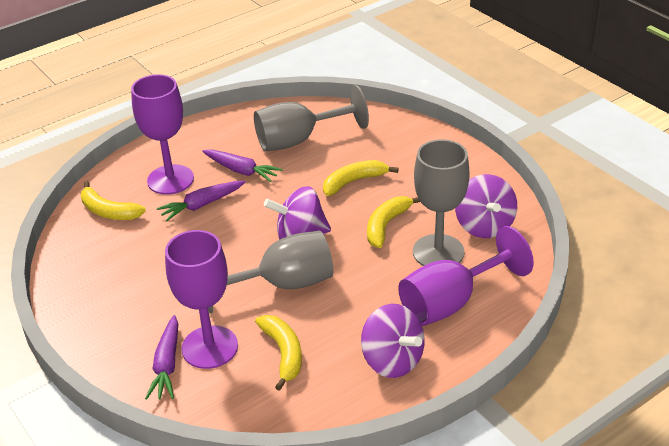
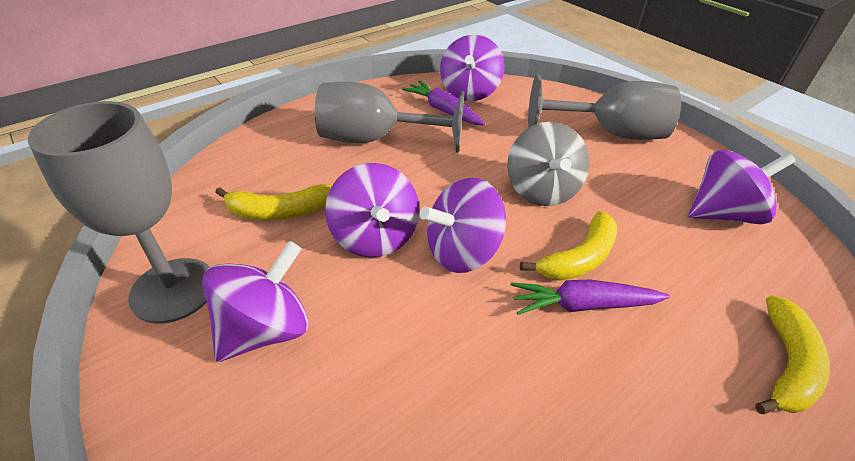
grey spinning top: none = 0 -> [507,122,590,206] = 1
purple carrot: [145,315,178,400] [157,181,245,221] [202,149,282,182] = 3 -> [402,81,485,125] [511,279,670,315] = 2
purple goblet: [131,74,194,195] [165,230,238,369] [398,226,534,326] = 3 -> none = 0
purple spinning top: [264,186,331,240] [361,304,425,378] [455,174,517,238] = 3 -> [202,241,308,362] [325,163,419,258] [420,178,506,273] [440,35,505,101] [688,150,796,224] = 5
yellow banana: [81,181,146,220] [255,315,302,391] [323,160,399,196] [367,196,420,248] = 4 -> [215,184,332,220] [520,211,617,281] [755,295,830,414] = 3

